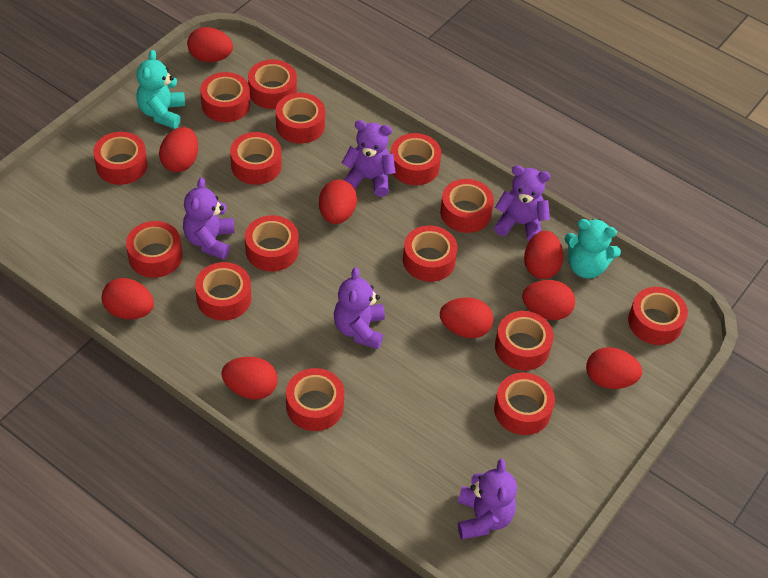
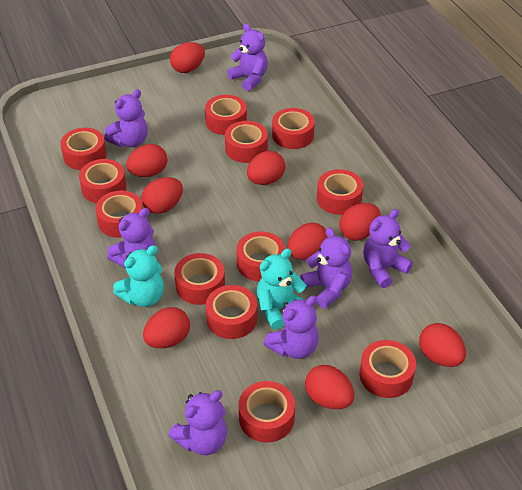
purple teddy bear: [183,178,235,260] [334,267,385,349] [342,120,396,197] [458,459,517,539] [494,165,551,241] = 5 -> [104,89,148,147] [107,208,156,268] [169,390,227,455] [227,23,268,91] [263,296,319,359] [301,227,352,309] [363,209,413,288] = 7
red tape: [93,132,148,185] [126,221,182,278] [195,262,252,321] [200,72,250,122] [230,132,282,185] [245,215,299,272] [248,60,297,109] [276,93,325,144] [286,368,344,431] [391,133,441,185] [403,226,458,282] [440,179,494,233] [494,373,555,435] [495,311,554,371] [628,287,688,345] = 15 -> [60,128,107,170] [79,159,126,203] [95,191,143,238] [174,253,225,305] [205,95,247,135] [206,285,257,339] [225,121,268,163] [236,232,285,281] [239,381,295,442] [272,108,315,149] [317,169,363,215] [360,340,416,398] = 12

